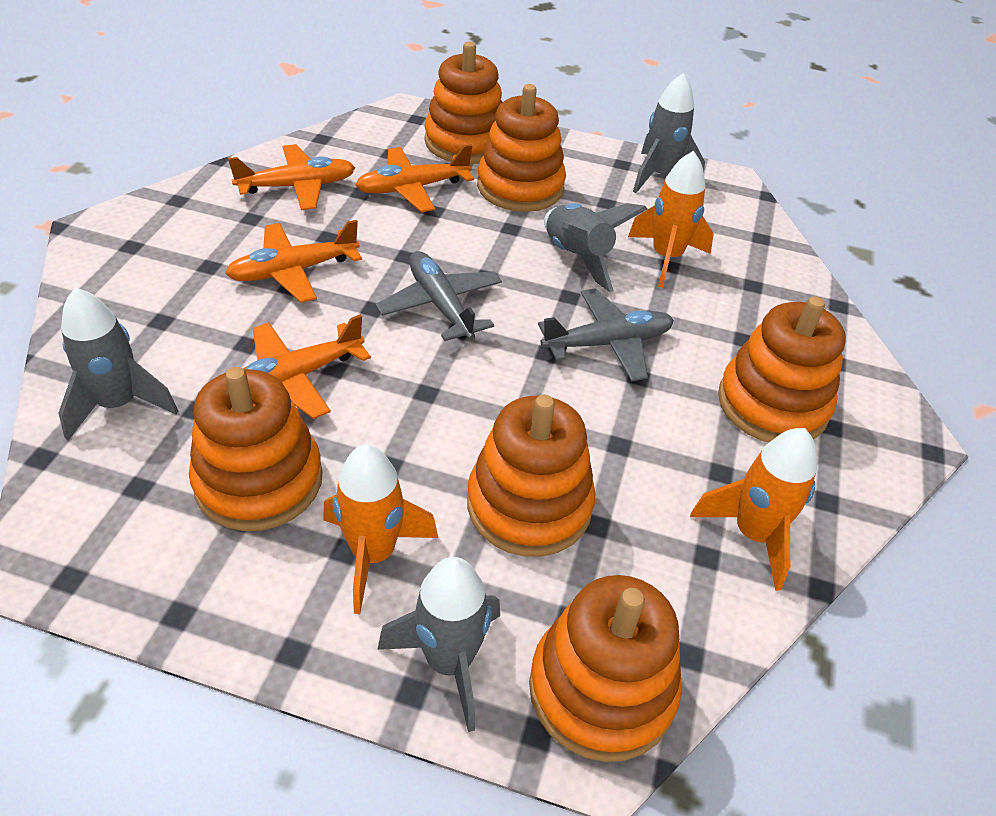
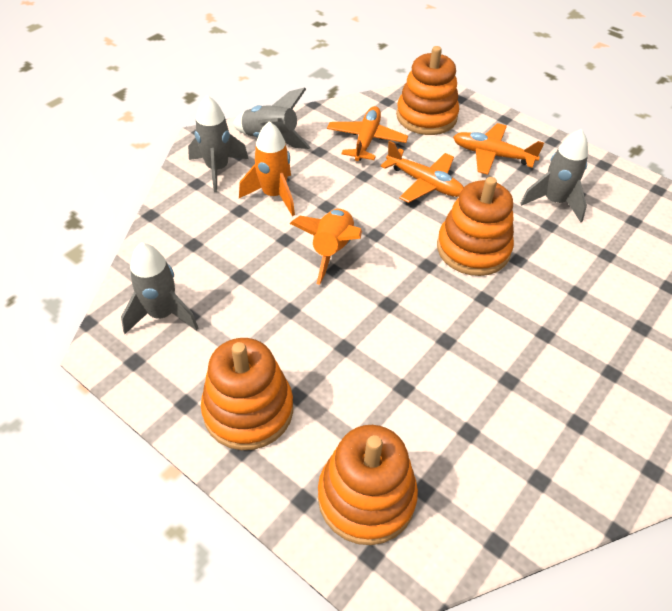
grey plane: [376,251,502,341] [538,288,674,382] = 2 -> none = 0
orange plane: [225,220,362,303] [228,144,355,210] [243,314,371,419] [355,144,474,212] = 4 -> [327,106,408,161] [381,141,464,203] [453,123,544,175] = 3
orange rocket: [323,444,438,614] [628,151,714,288] [690,428,817,591] = 3 -> [239,121,295,216] [290,209,362,285] = 2
orange stacking toy: [189,367,323,531] [424,41,502,164] [467,395,596,557] [477,84,566,212] [529,575,682,762] [718,296,846,443] = 6 -> [201,338,293,450] [318,425,418,545] [396,46,459,135] [437,177,514,276] = 4

